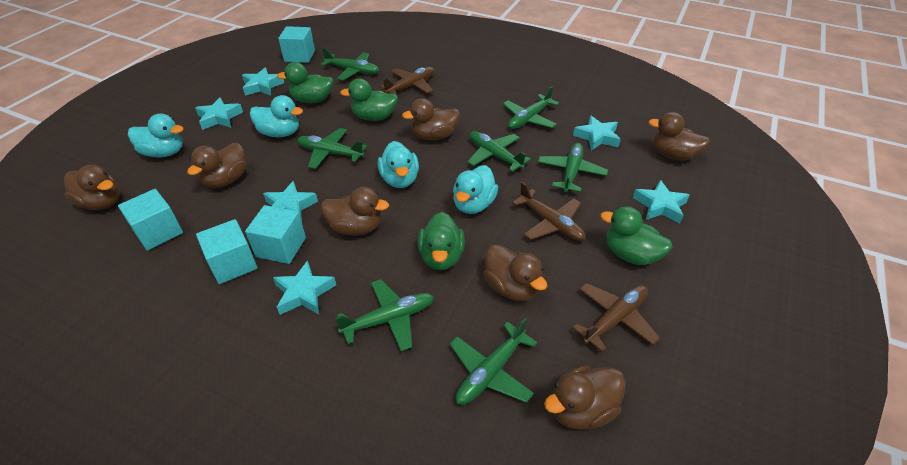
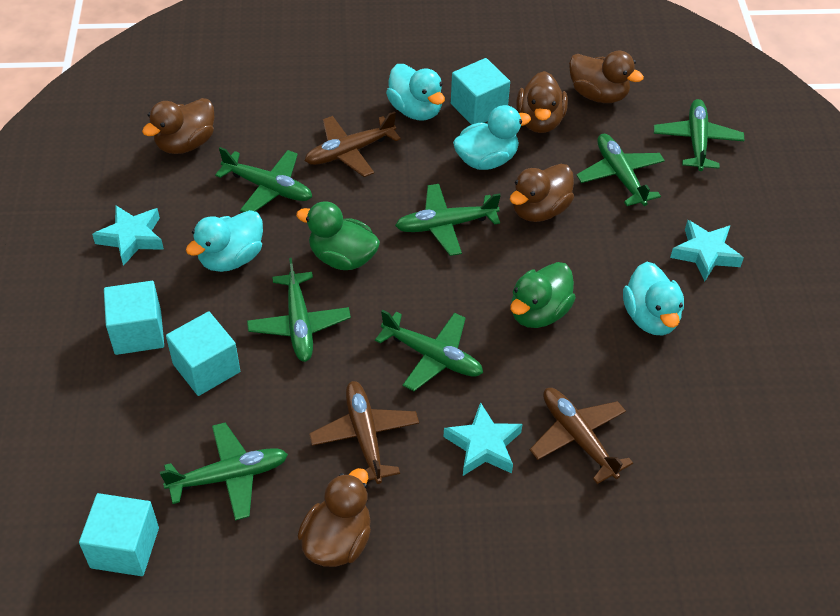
brown duck: [64,165,120,210] [187,143,246,188] [321,187,389,236] [402,98,460,140] [484,245,547,301] [544,365,626,430] [648,112,710,160] = 7 -> [142,98,214,154] [298,468,371,567] [510,164,574,222] [516,71,568,133] [569,51,644,103] = 5
green duck: [277,62,333,103] [340,79,398,121] [418,212,465,270] [600,206,672,265] = 4 -> [296,201,380,270] [510,262,576,328] = 2
turquoise star: [195,97,243,130] [242,67,284,96] [263,181,318,222] [273,260,336,315] [573,116,621,151] [633,180,689,223] = 6 -> [92,205,164,266] [443,402,522,476] [670,220,744,281] = 3

